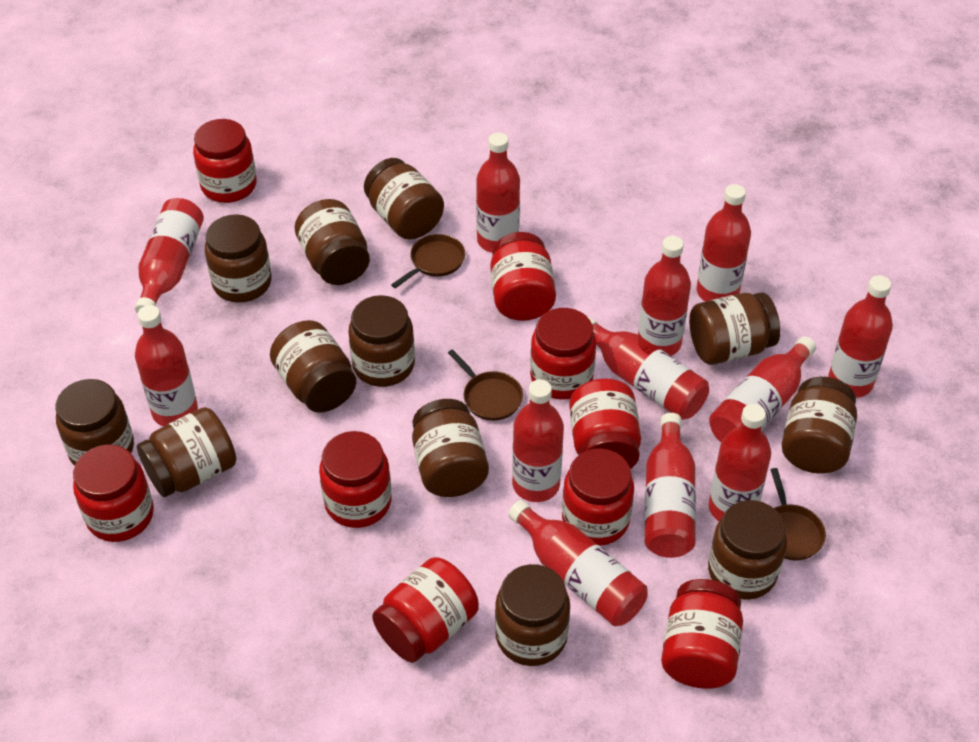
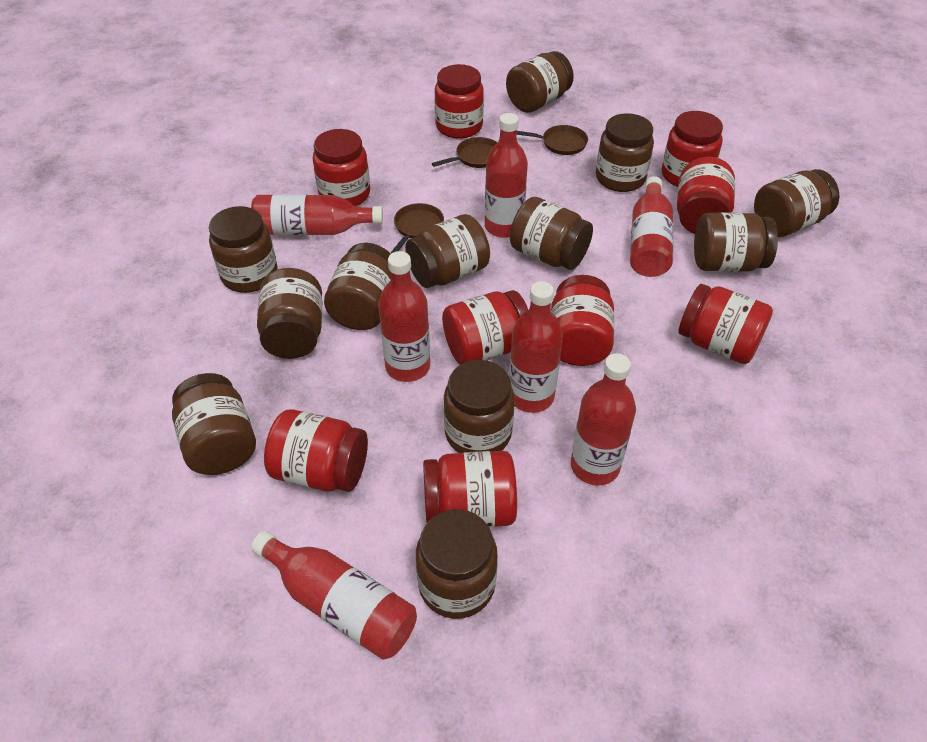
red bottle: [135,198,204,314] [135,305,198,426] [476,133,520,253] [508,500,648,626] [512,379,564,502] [588,317,709,420] [638,236,691,356] [645,413,696,558] [697,184,751,302] [709,337,816,442] [709,404,771,521] [828,275,893,398] = 12 -> [251,194,383,235] [251,531,417,660] [378,251,430,382] [485,113,528,238] [509,281,563,413] [571,353,636,485] [630,176,673,277] = 7

